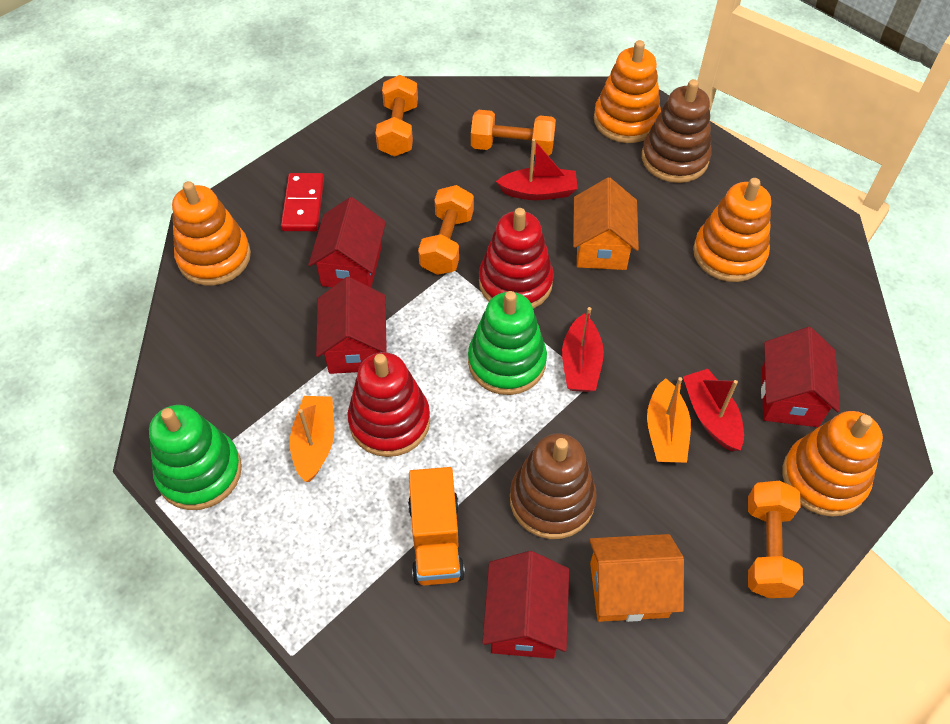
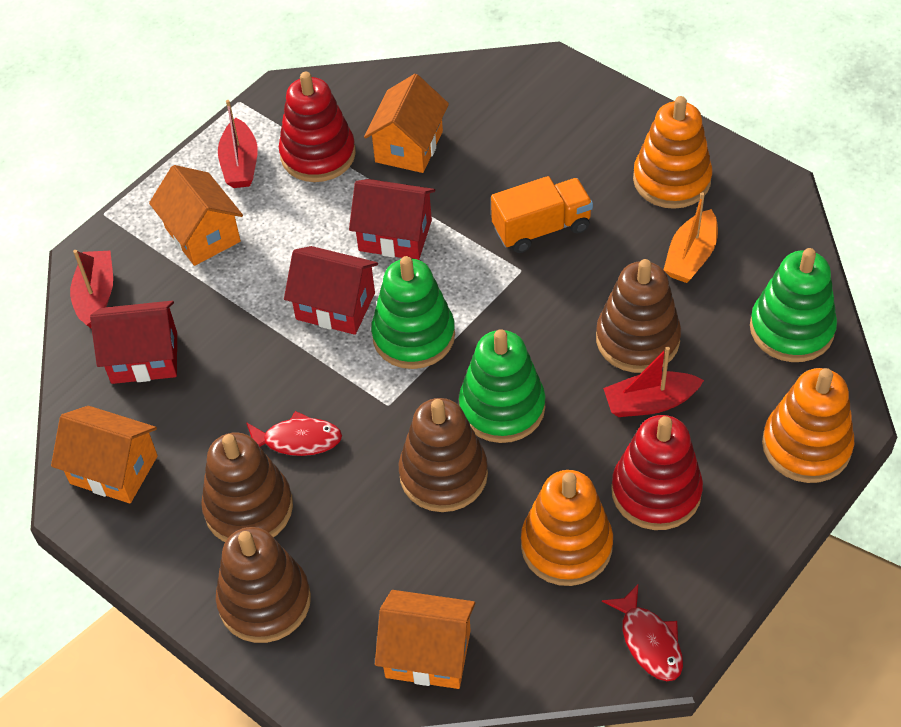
brown stacking toy: [510,433,597,539] [642,79,712,183] = 2 -> [201,432,293,542] [216,527,311,643] [399,398,488,512] [596,259,681,373] = 4
green stacking toy: [149,405,242,510] [468,291,547,395] = 2 -> [371,256,455,369] [459,329,546,443] [750,248,837,362] = 3
orange boat: [290,396,334,482] [647,377,691,463] = 2 -> [664,192,718,283] = 1
orange dumbbell: [375,75,418,157] [418,185,474,275] [471,110,556,156] [748,481,803,598] = 4 -> none = 0
orange house: [573,178,639,270] [589,534,684,622] = 2 -> [51,406,158,503] [149,165,243,266] [364,74,449,173] [375,590,475,689] = 4
orange stacking toy: [172,181,251,286] [594,40,661,143] [693,178,771,282] [782,411,883,517] = 4 -> [521,470,613,586] [633,96,712,209] [762,368,854,483] = 3
red domino: [281,173,324,231] = 1 -> none = 0
red fish: none = 0 -> [246,411,342,456] [602,584,683,681] = 2
red house: [308,197,386,287] [316,277,387,374] [482,551,569,659] [761,327,840,427] = 4 -> [90,301,177,384] [284,246,378,335] [349,179,435,260] = 3

